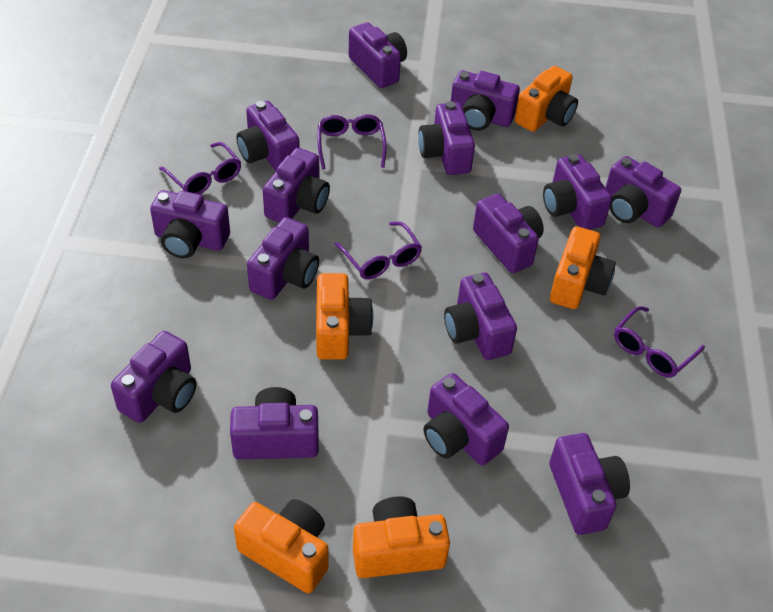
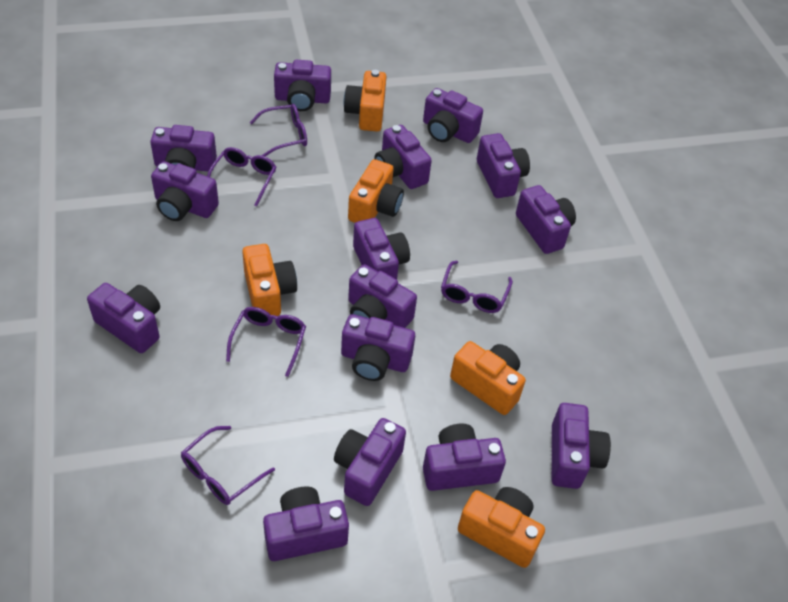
purple glasses: [159,142,241,195] [318,114,387,169] [334,221,422,279] [614,306,705,378] = 4 -> [181,426,275,505] [207,147,276,206] [226,307,306,377] [250,104,307,157] [441,261,513,313] = 5

